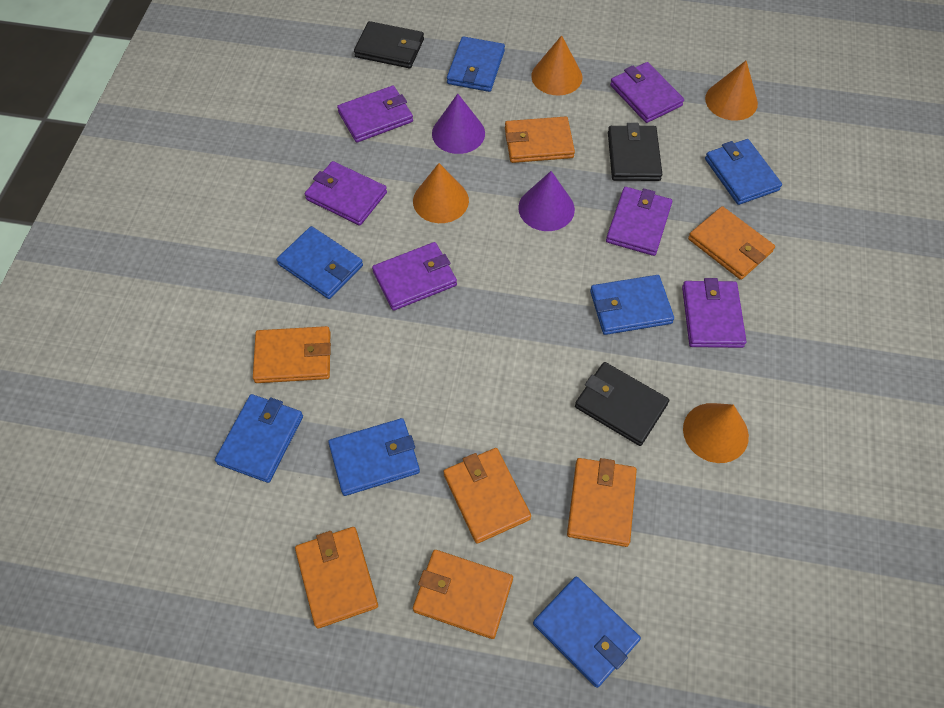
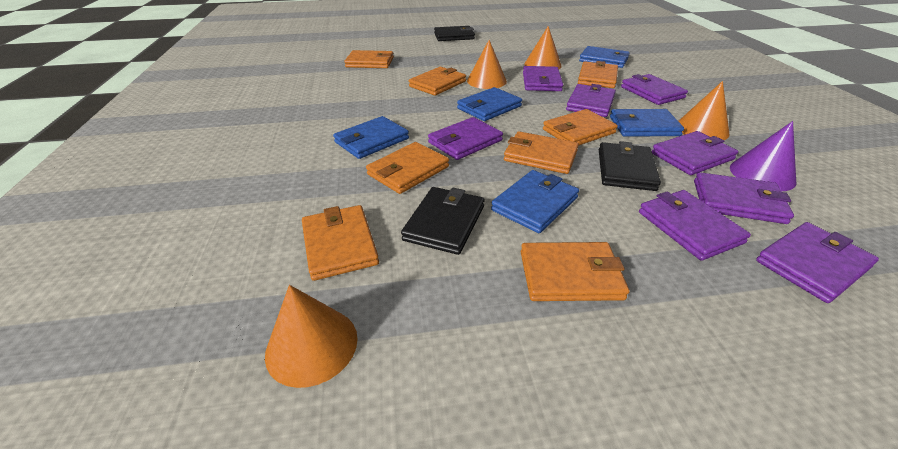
blue wallet: [215,394,303,483] [277,226,363,299] [328,418,420,496] [447,36,505,92] [533,577,641,688] [590,275,674,335] [705,139,782,205] = 7 -> [333,116,409,159] [457,87,522,121] [491,170,579,233] [579,46,630,68] [610,109,684,137] = 5
orange wallet: [253,326,331,383] [295,527,378,629] [413,550,513,639] [443,448,531,544] [505,116,575,163] [567,458,637,547] [688,206,775,280] = 7 -> [302,205,379,281] [344,50,394,68] [366,142,449,194] [409,67,466,96] [504,131,579,174] [521,242,629,301] [543,109,618,145] [578,61,618,88] = 8
purple cone: [432,94,485,154] [518,171,575,231] = 2 -> [730,121,796,191] = 1
purple wallet: [305,161,387,226] [337,86,413,143] [372,242,457,311] [606,187,672,256] [610,62,684,123] [682,278,747,348] = 6 -> [428,117,503,160] [523,66,563,91] [566,84,616,117] [621,74,688,105] [639,190,751,261] [652,131,738,175] [694,172,794,224] [756,222,879,303] = 8

